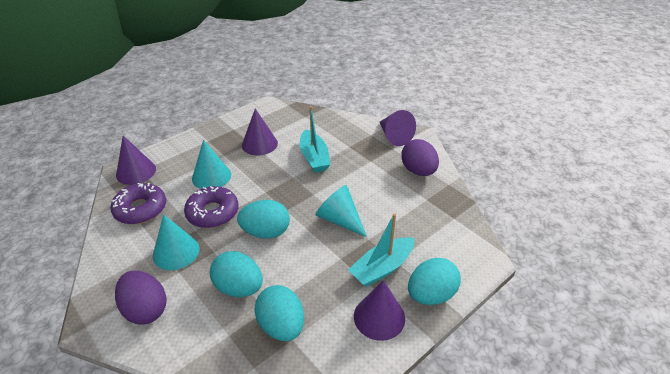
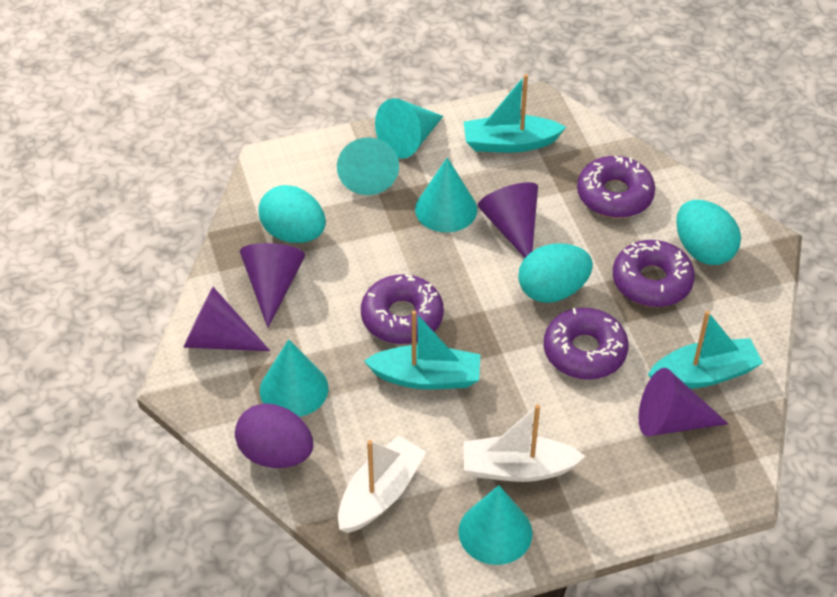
purple donut: [110,183,166,224] [184,186,238,228] = 2 -> [361,274,444,344] [544,308,628,380] [577,155,655,218] [613,240,695,307] = 4
purple egg: [115,271,166,324] [401,139,439,176] = 2 -> [235,403,313,468] = 1
turquoise boat: [300,106,331,173] [348,213,414,287] = 2 -> [364,310,480,389] [464,74,566,153] [648,311,763,389] = 3
turquoise cone: [153,214,200,270] [192,140,231,189] [315,185,367,237] = 3 -> [260,339,328,417] [337,138,399,195] [375,98,443,159] [415,157,477,233] [458,485,533,565] = 5
turquoise egg: [210,251,263,297] [237,200,290,239] [254,285,304,341] [408,258,461,305] = 4 -> [258,185,326,243] [518,243,593,303] [676,200,741,265] = 3
white boat: none = 0 -> [338,435,426,533] [463,404,586,482] = 2

